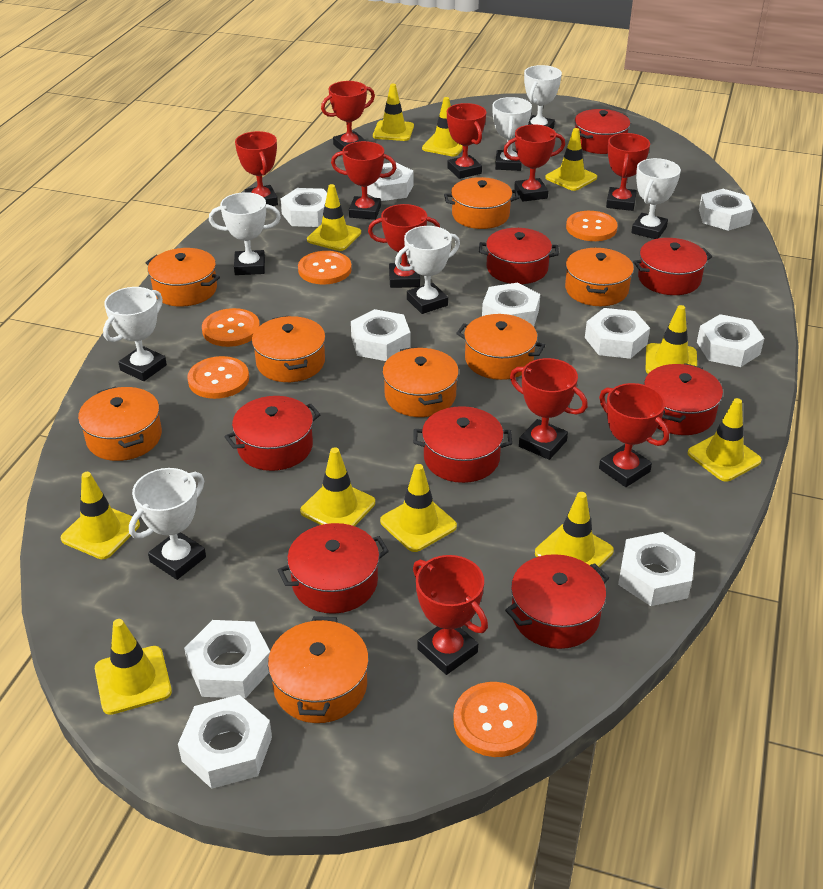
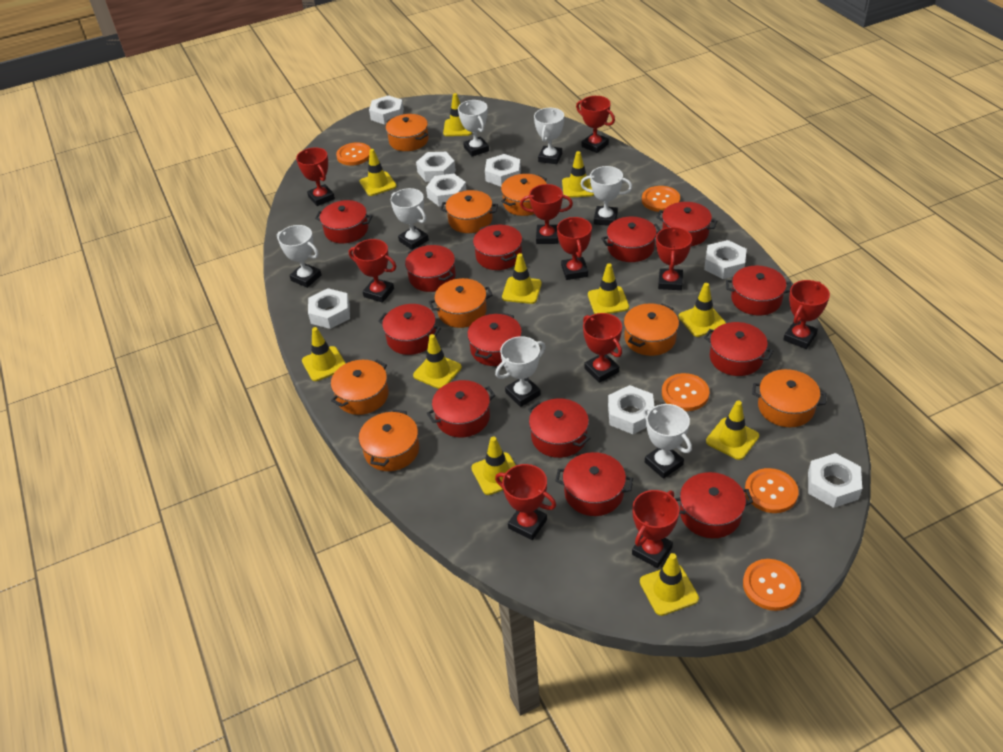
red pot: [224,396,321,471] [278,523,389,614] [413,406,512,483] [479,228,559,284] [505,554,609,649] [575,109,630,154] [633,238,712,295] [644,363,723,435] = 8 -> [315,200,372,243] [378,304,441,355] [405,245,456,292] [427,380,495,438] [467,313,522,366] [473,225,522,270] [528,398,590,458] [555,452,633,516] [601,216,661,262] [656,202,717,246] [675,472,753,538] [704,322,773,376] [726,266,791,315] = 13
white nut: [178,695,272,789] [184,620,270,699] [281,188,327,227] [351,309,410,361] [367,163,414,201] [482,283,540,327] [585,308,650,359] [618,532,695,606] [697,314,764,367] [699,189,753,231] = 10 -> [308,288,350,329] [369,95,404,125] [416,152,456,182] [426,174,467,206] [485,154,521,187] [608,385,655,434] [704,240,747,279] [808,453,862,508] = 8

